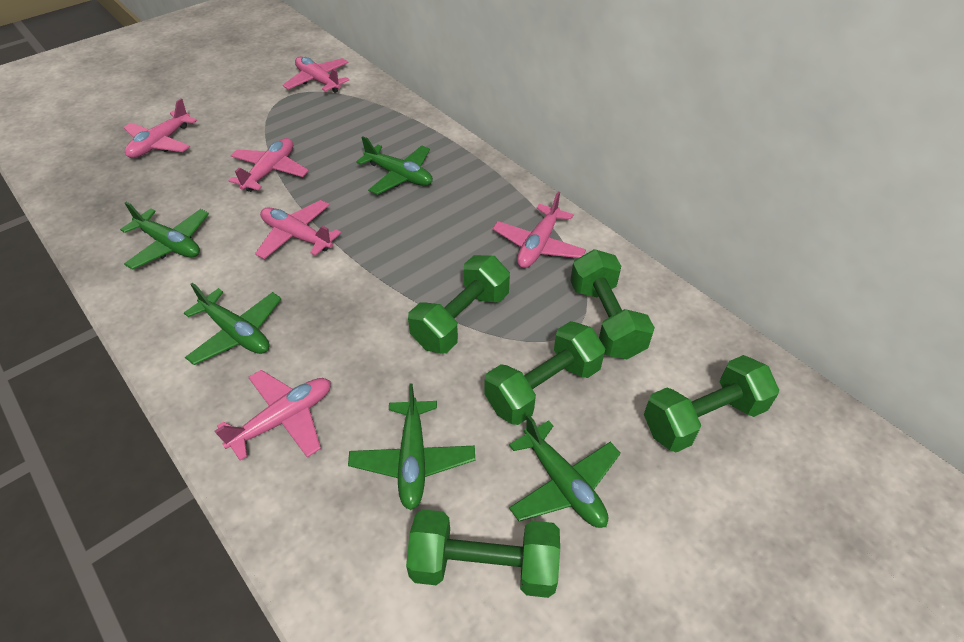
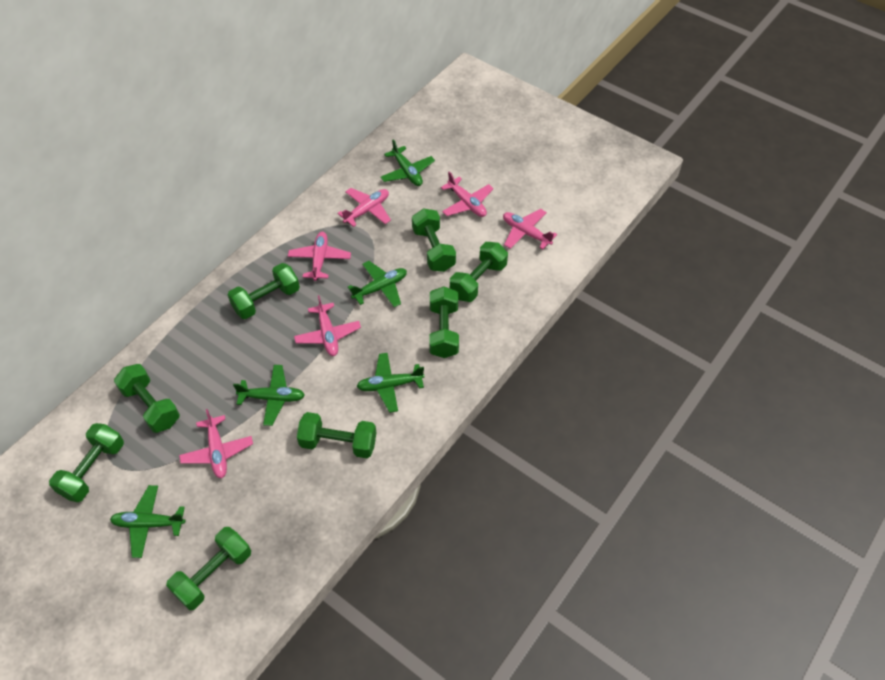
green dumbbell: [406,509,560,598] [408,255,510,353] [484,321,605,425] [570,249,655,359] [644,355,779,452] = 5 -> [49,423,124,502] [114,364,180,433] [166,527,251,610] [228,263,300,319] [297,412,376,458] [412,208,456,272] [429,286,459,358] [450,242,508,302] = 8

